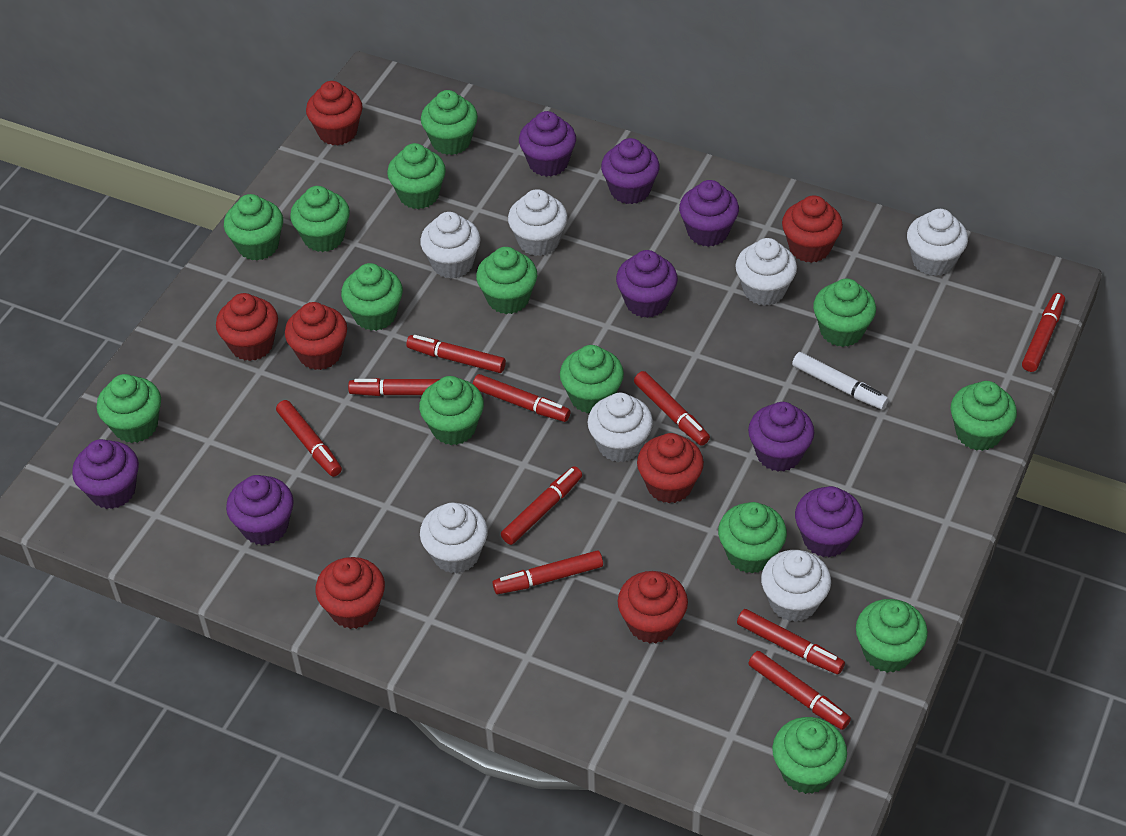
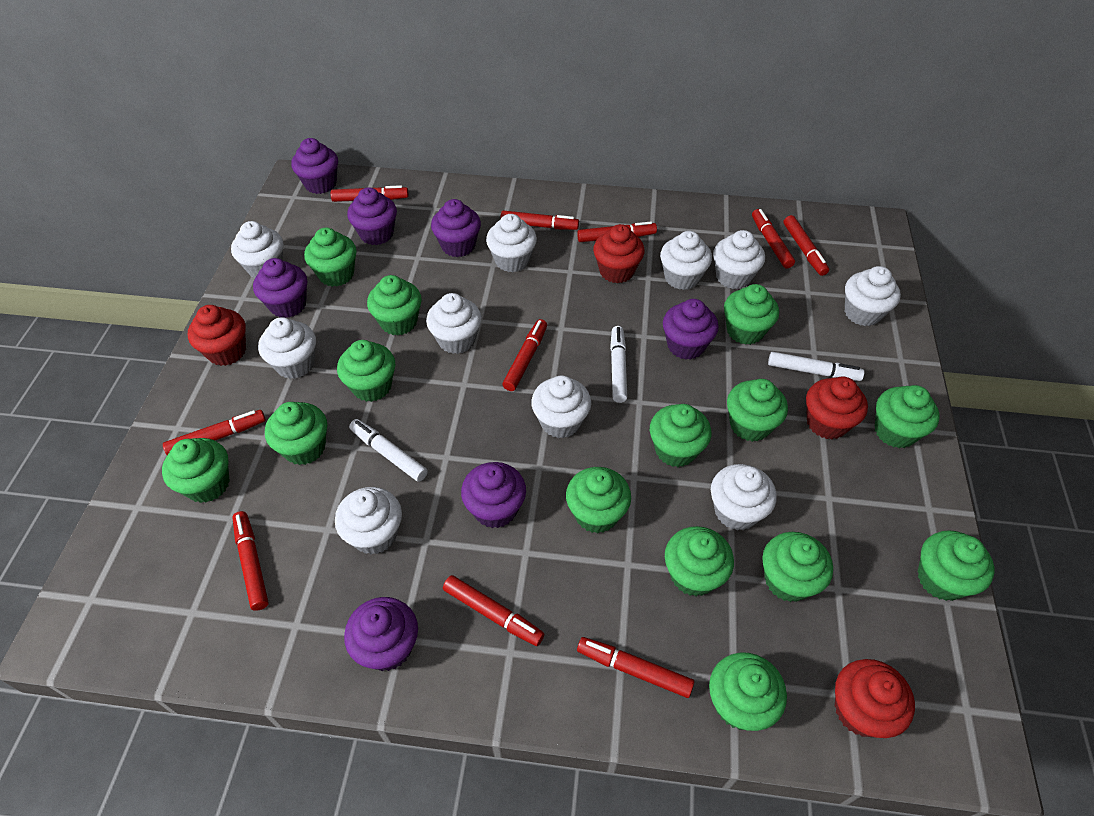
purple cupcake: [72,439,139,509] [226,475,294,545] [519,111,576,177] [601,138,660,204] [616,250,678,318] [679,180,739,247] [748,402,814,472] [795,486,863,558] = 8 -> [253,258,307,318] [291,138,338,194] [344,597,418,671] [347,187,397,245] [431,199,481,257] [461,462,526,528] [663,299,719,360] = 7
red cupcake: [216,293,278,361] [285,302,347,370] [306,81,363,146] [315,557,385,629] [618,571,688,644] [637,433,704,503] [782,195,843,263] = 7 -> [188,305,246,366] [593,224,645,283] [806,376,868,439] [835,659,915,738] = 4
white cupcake: [420,212,481,279] [420,503,488,573] [508,189,568,256] [587,393,653,462] [735,238,797,306] [761,550,831,622] [907,209,968,276] = 7 -> [231,221,283,279] [258,317,316,379] [335,487,402,555] [426,293,482,354] [486,214,537,272] [531,375,591,438] [660,231,712,290] [711,464,777,531] [713,230,765,289] [845,266,901,326] = 10
white marker: [792,352,889,410] = 1 -> [349,419,428,482] [610,326,627,403] [768,352,864,381] = 3

